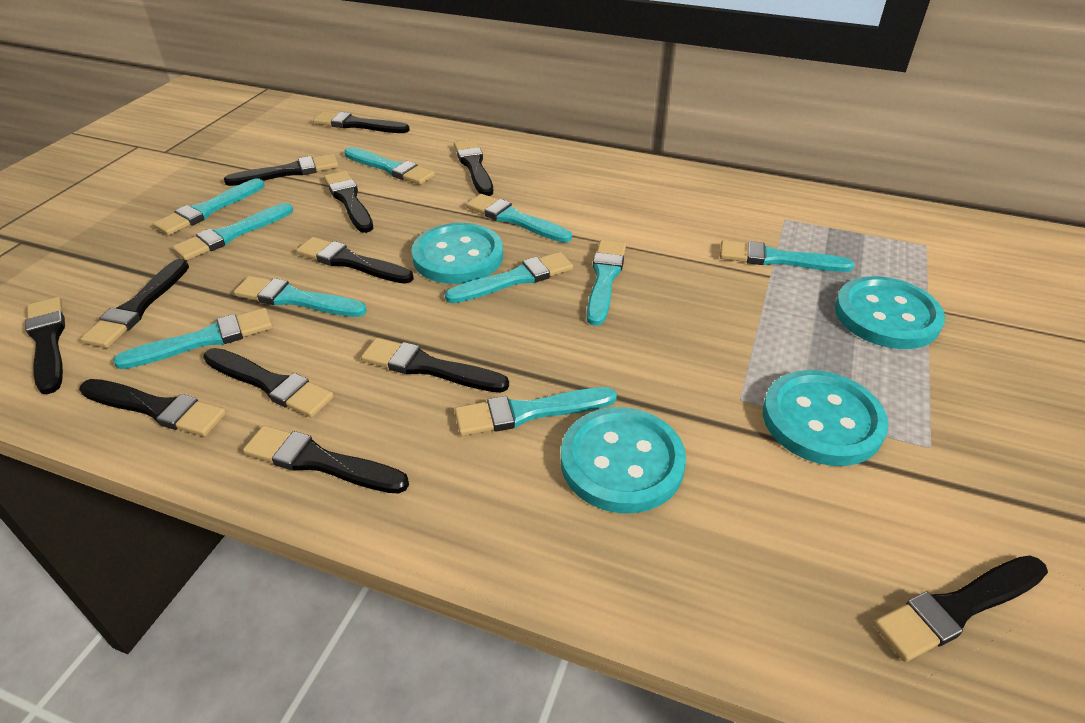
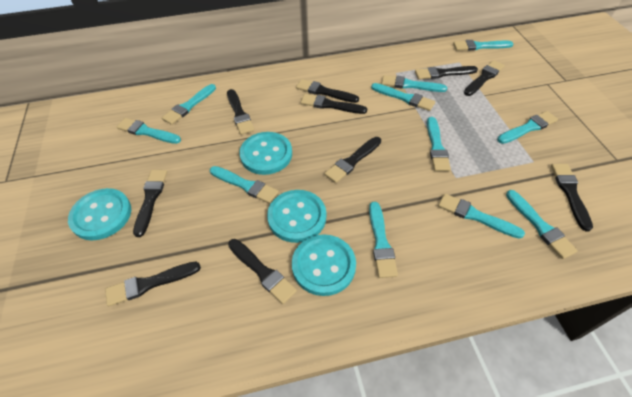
black brush: [25,297,65,394] [79,379,226,436] [80,259,189,348] [203,348,334,417] [224,154,339,186] [243,425,409,494] [296,237,414,284] [313,111,410,133] [324,171,373,233] [361,338,509,392] [454,139,493,196] [873,555,1048,662] = 12 -> [105,262,201,306] [133,170,167,237] [227,89,254,135] [228,239,297,304] [296,79,359,103] [301,94,367,114] [324,137,381,183] [415,66,478,80] [464,60,505,96] [551,164,593,231] = 10
turquoise brush: [113,308,273,369] [153,178,264,235] [172,203,293,261] [234,276,367,317] [344,147,435,185] [445,252,573,303] [454,387,617,436] [466,194,572,243] [587,240,626,326] [720,240,854,272] = 10 -> [116,118,181,144] [162,84,216,125] [210,166,279,204] [369,202,398,278] [371,83,435,111] [381,75,447,92] [427,117,451,171] [438,194,525,239] [453,40,514,51] [497,111,558,144] [506,190,578,259] = 11

